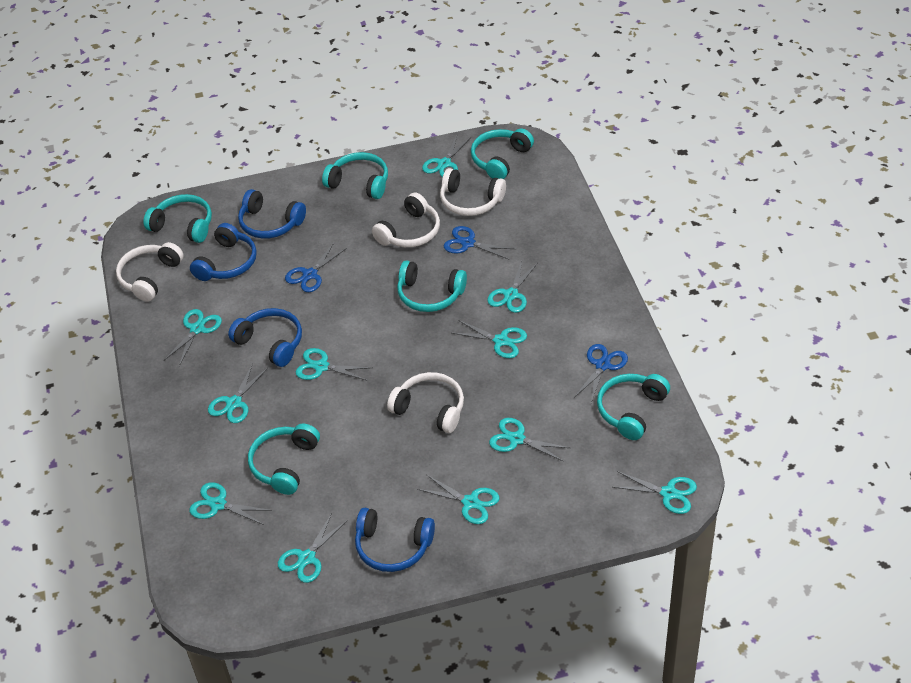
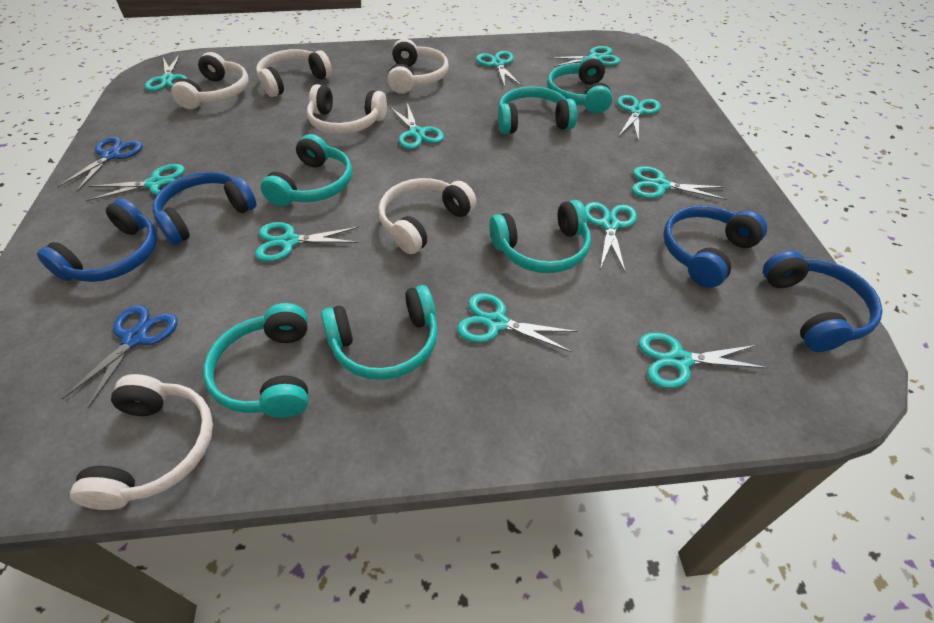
blue scissors: [285,243,347,292] [444,226,514,259] [575,344,628,403] = 3 -> [57,136,143,192] [62,305,178,408] = 2
white headphones: [116,242,184,302] [372,192,440,247] [387,372,464,433] [440,168,506,216] = 4 -> [70,374,213,510] [171,52,249,109] [256,49,332,97] [307,84,387,134] [378,178,476,254] [387,39,449,94] = 6

